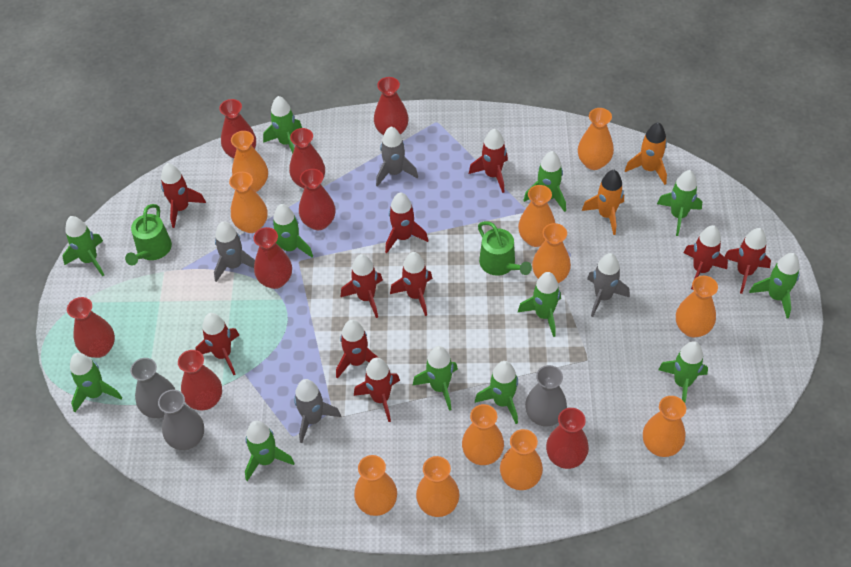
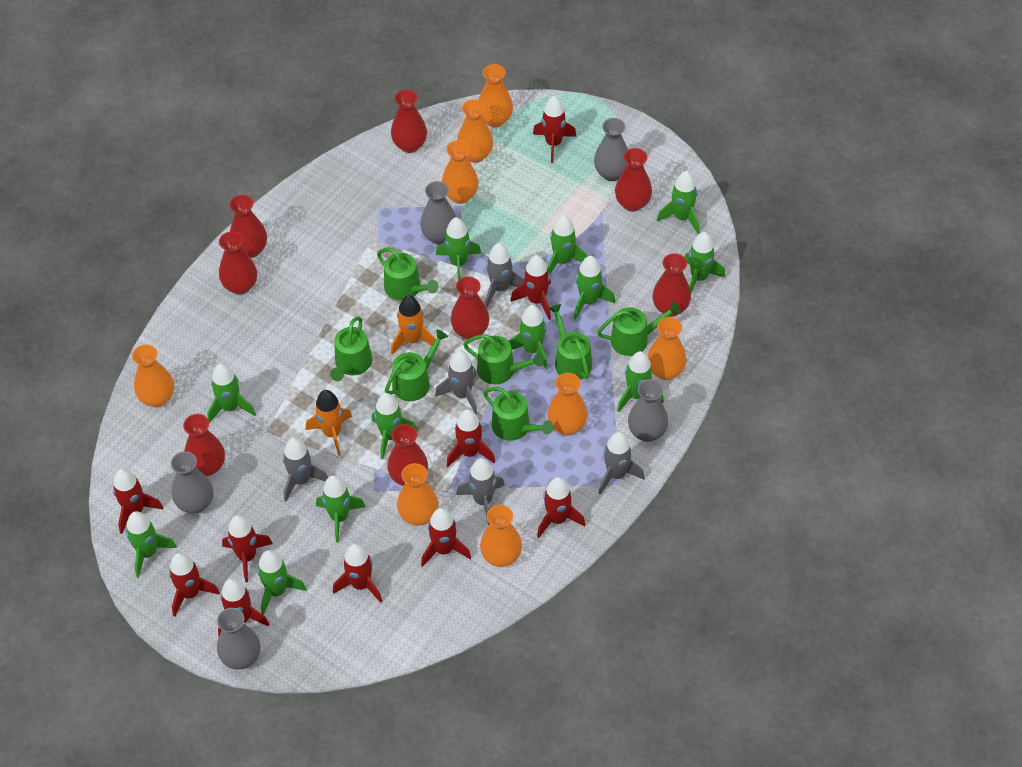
green watering can: [125,204,172,266] [478,221,532,276] = 2 -> [330,317,372,381] [377,248,438,301] [385,329,448,401] [463,334,544,384] [483,387,553,441] [549,304,592,380] [597,302,681,356] = 7
grey rocket: [214,221,255,282] [294,379,341,443] [376,126,418,187] [587,253,630,317] = 4 -> [283,438,328,501] [435,350,477,414] [456,458,505,525] [486,243,524,307] [599,432,644,495] = 5
grey vase: [130,358,176,418] [158,389,204,450] [525,365,567,426] = 3 -> [171,451,213,514] [217,608,260,670] [420,181,456,245] [594,118,628,181] [628,379,668,442] = 5
orange vase: [229,172,267,233] [231,131,268,192] [354,455,397,516] [416,456,460,517] [462,404,504,465] [500,429,543,490] [518,185,555,247] [532,223,571,283] [578,108,614,170] [643,396,686,457] [676,276,718,338] = 11 -> [132,345,174,407] [397,463,438,526] [442,140,479,204] [457,99,493,163] [478,64,513,127] [480,505,522,567] [547,373,588,435] [647,317,687,380] = 8

